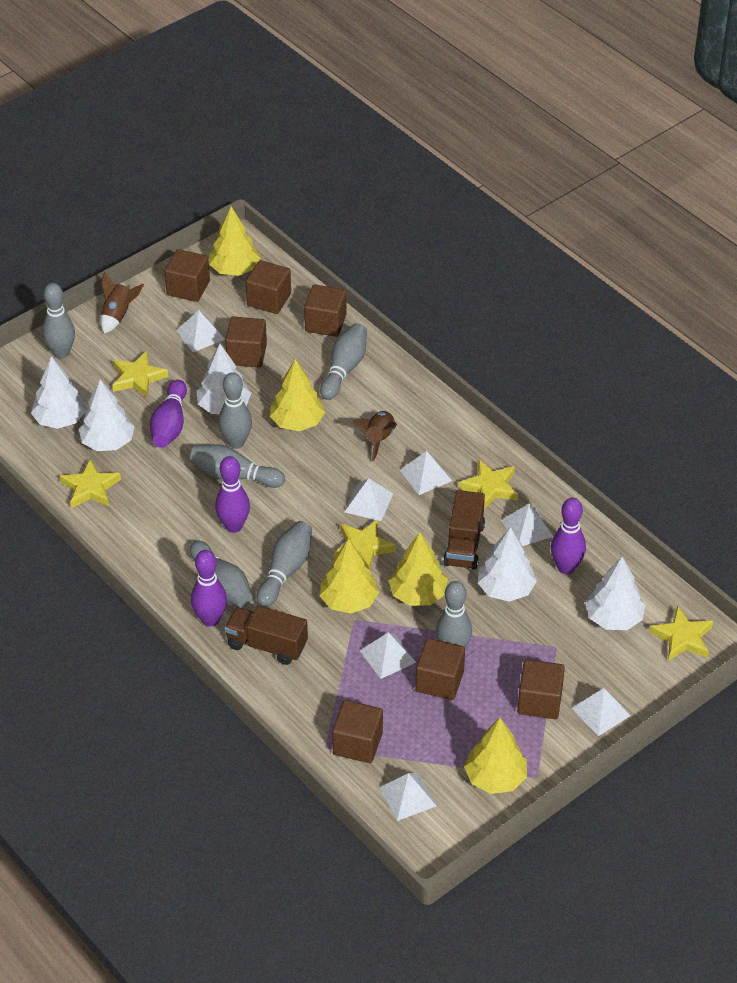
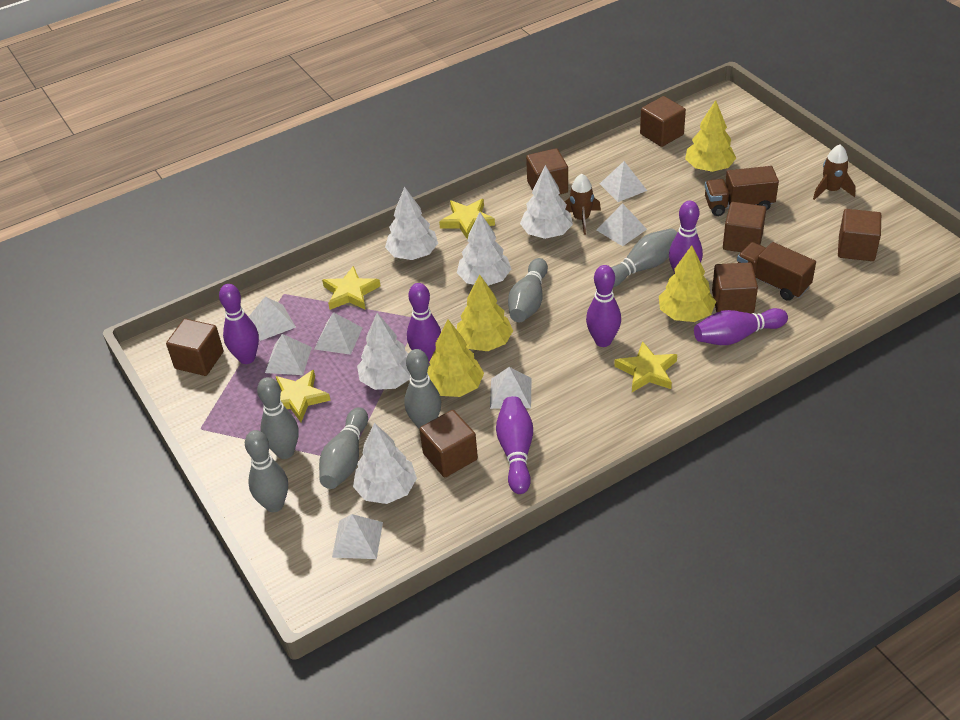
grey bowling pin: [42,283,75,359] [190,444,285,488] [190,541,253,607] [218,372,252,449] [256,521,312,607] [320,323,367,400] [436,581,472,648] = 7 -> [245,430,288,512] [257,377,299,459] [319,407,368,489] [404,349,441,429] [508,258,548,322] [611,228,677,287] = 6
purple bowling pin: [150,380,187,448] [191,550,227,627] [215,456,250,533] [551,498,586,574] = 4 -> [219,284,259,364] [407,283,441,364] [496,396,533,494] [586,265,621,347] [669,201,703,274] [694,308,788,345] = 6
yellow star: [60,459,121,508] [112,351,168,398] [334,520,396,570] [459,459,518,509] [649,606,713,661] = 5 -> [276,370,331,422] [322,266,380,310] [439,199,495,240] [614,341,677,392] = 4
yellow tree: [209,207,260,276] [270,359,325,431] [320,539,379,613] [389,532,448,606] [464,718,527,794] = 5 -> [427,320,484,397] [457,274,513,351] [659,245,716,322] [685,100,736,172] = 4

